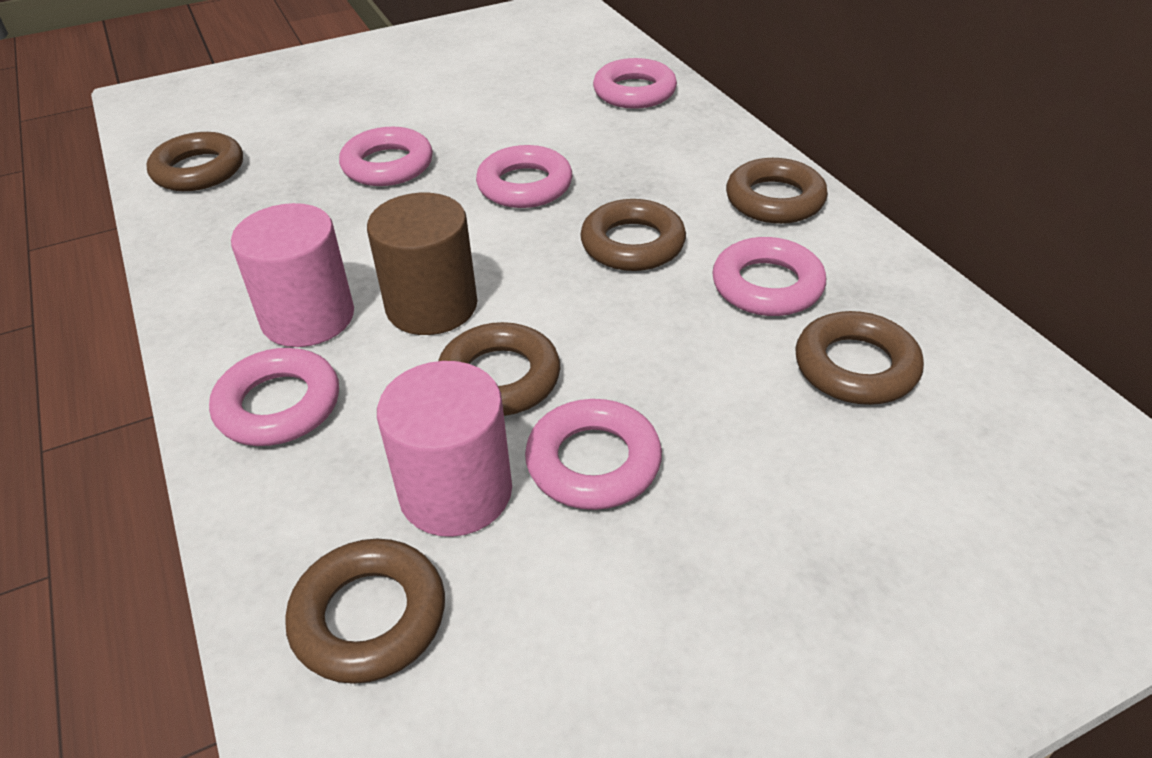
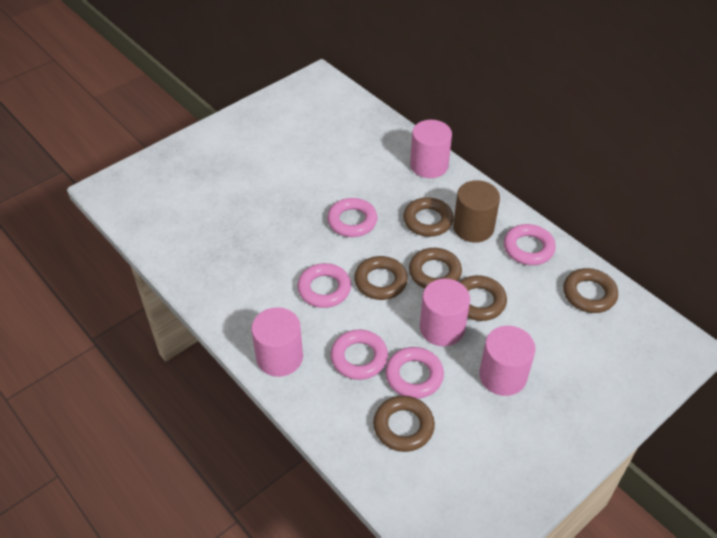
pink cylinder: [231,203,354,347] [377,361,512,537] = 2 -> [251,307,303,377] [410,120,452,178] [420,279,470,346] [479,326,536,396] = 4
pink ring: [209,348,339,446] [339,127,433,186] [476,145,572,208] [525,399,662,510] [593,58,677,109] [712,237,826,316] = 6 -> [297,263,351,308] [327,198,377,237] [330,330,388,380] [385,347,444,399] [504,224,556,265] = 5

